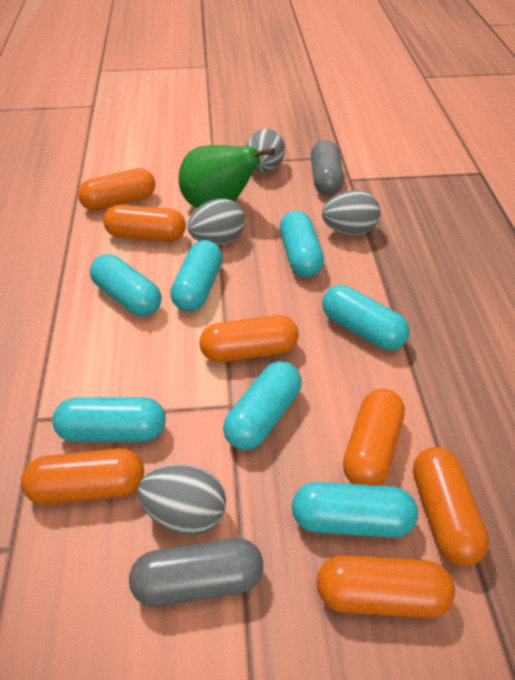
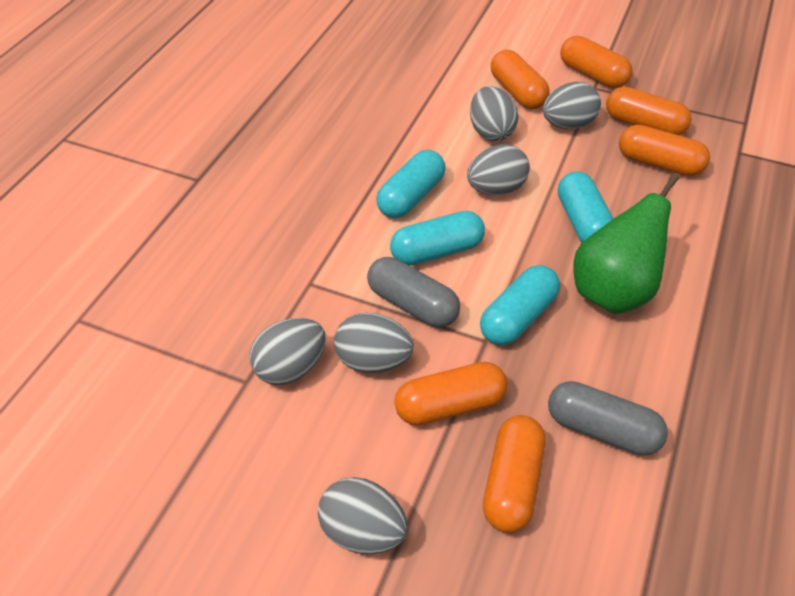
grey egg: [138,464,226,535] [187,198,245,245] [246,129,285,172] [322,190,381,235] = 4 -> [249,318,326,385] [318,477,408,554] [334,313,414,373] [467,144,530,195] [470,86,518,141] [543,82,601,129] = 6
orange capsule: [21,449,144,504] [78,168,156,211] [103,205,186,242] [200,315,299,362] [317,555,455,618] [343,389,405,486] [413,447,489,566] = 7 -> [394,362,507,426] [483,415,545,533] [491,50,550,109] [560,36,633,88] [606,87,692,136] [619,125,710,176] = 6
turquoise capsule: [52,397,166,442] [90,254,161,317] [170,240,222,311] [223,361,302,450] [280,210,324,277] [292,482,418,538] [322,285,410,350] = 7 -> [376,150,446,218] [390,211,485,266] [480,265,560,345] [558,171,614,243] = 4

